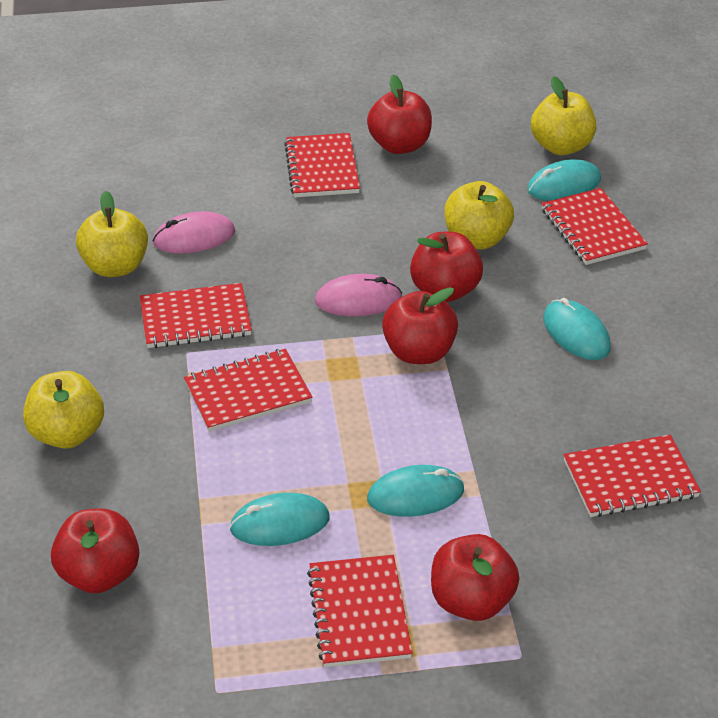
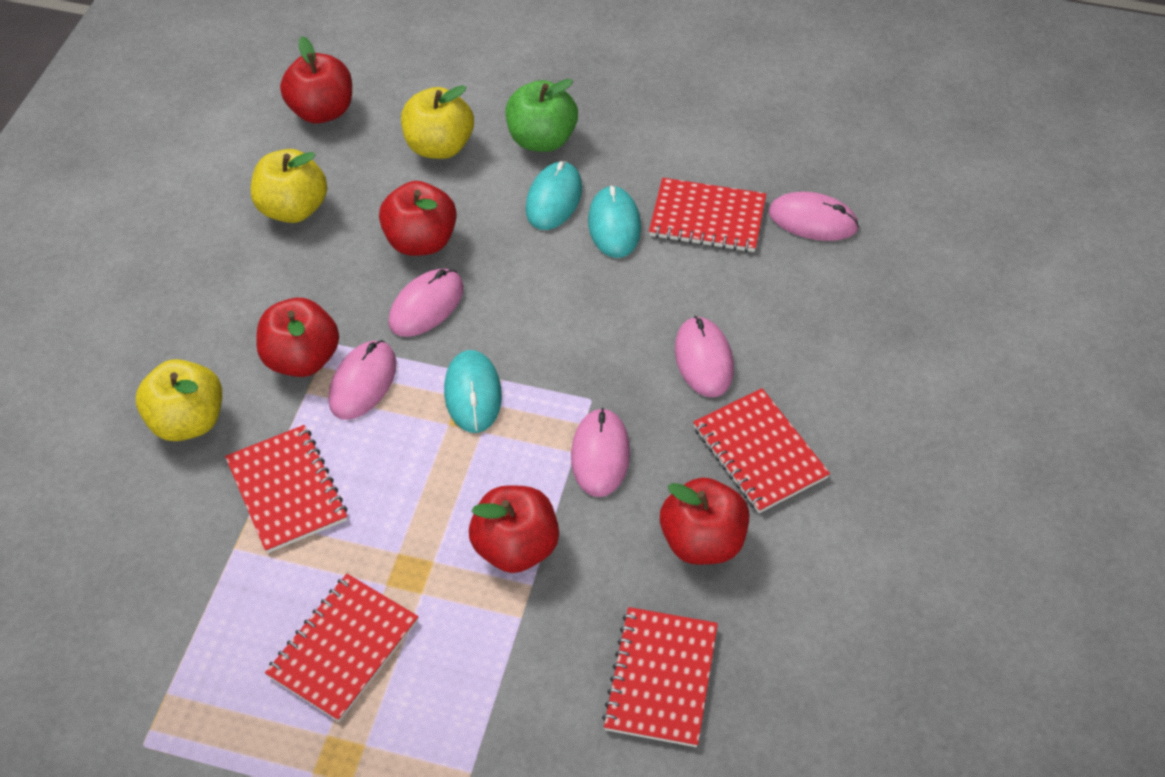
green apple: none = 0 -> [505,79,578,152] = 1
pink mouse: [153,211,235,253] [315,274,402,316] = 2 -> [328,340,397,420] [388,269,464,337] [571,408,630,497] [675,316,734,397] [769,192,859,241] = 5
red notebook: [140,283,252,348] [184,349,312,432] [284,133,360,197] [307,555,412,667] [541,188,648,265] [563,435,701,517] = 6 -> [225,425,347,553] [265,574,419,722] [602,607,718,747] [649,178,766,252] [693,388,830,513] = 5
turquoise mouse: [230,493,330,546] [367,465,464,517] [527,159,601,201] [543,298,611,360] = 4 -> [444,350,502,433] [525,161,582,230] [588,185,641,258] = 3
yellow apple: [23,371,104,449] [76,191,148,277] [444,181,514,249] [531,76,596,155] = 4 -> [136,359,222,441] [251,149,327,223] [401,85,474,159] = 3

